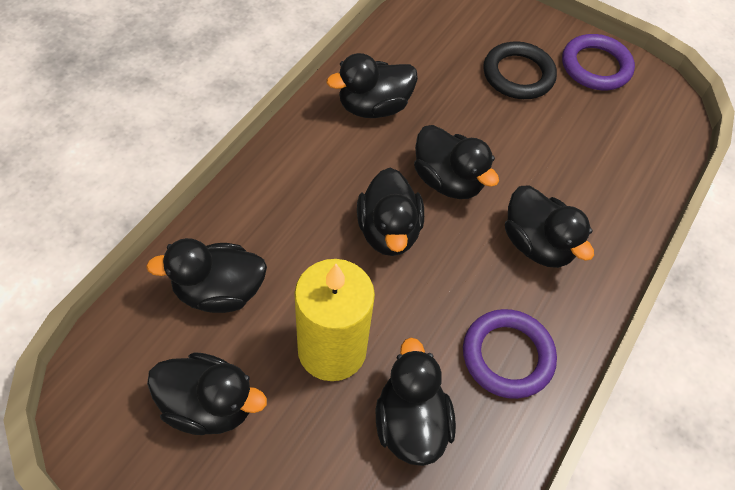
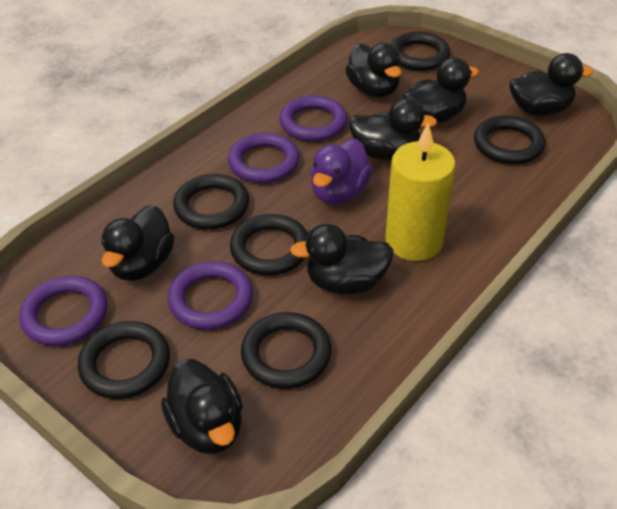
black ring: [484,41,557,99] = 1 -> [78,321,170,399] [173,174,249,230] [230,214,308,275] [241,312,332,389] [390,32,450,71] [474,115,546,164] = 6
purple duck: none = 0 -> [311,139,373,205] = 1
purple ring: [463,309,557,399] [562,34,635,90] = 2 -> [19,276,108,346] [168,261,253,330] [228,133,300,183] [280,95,347,142] = 4

